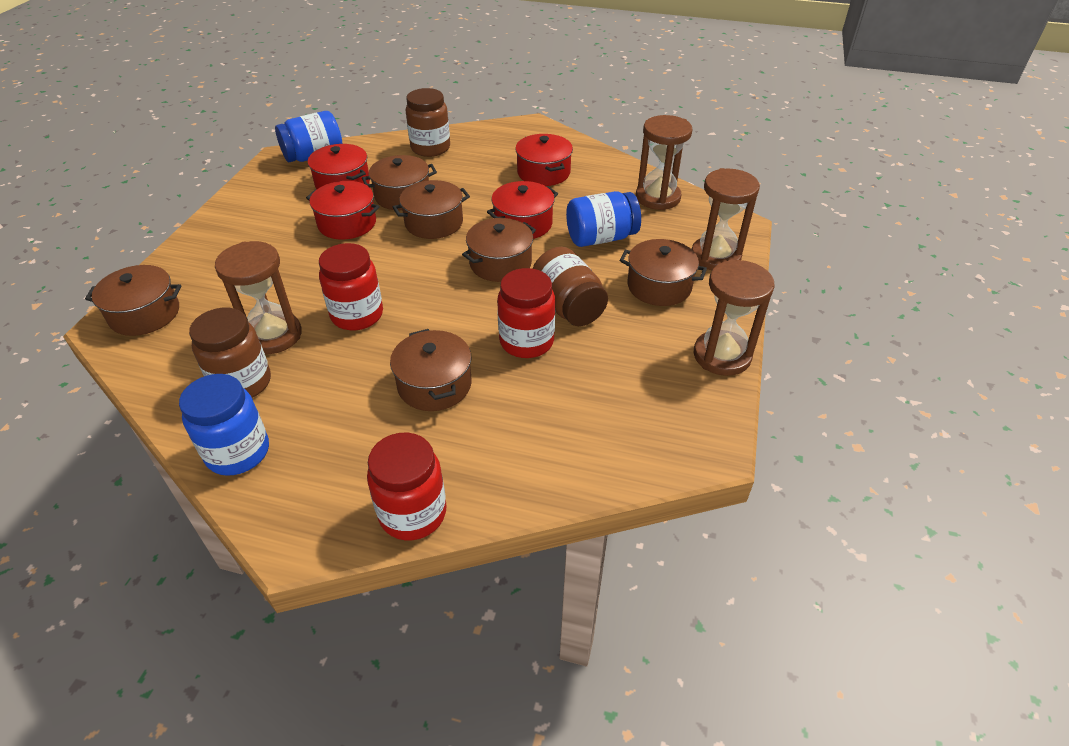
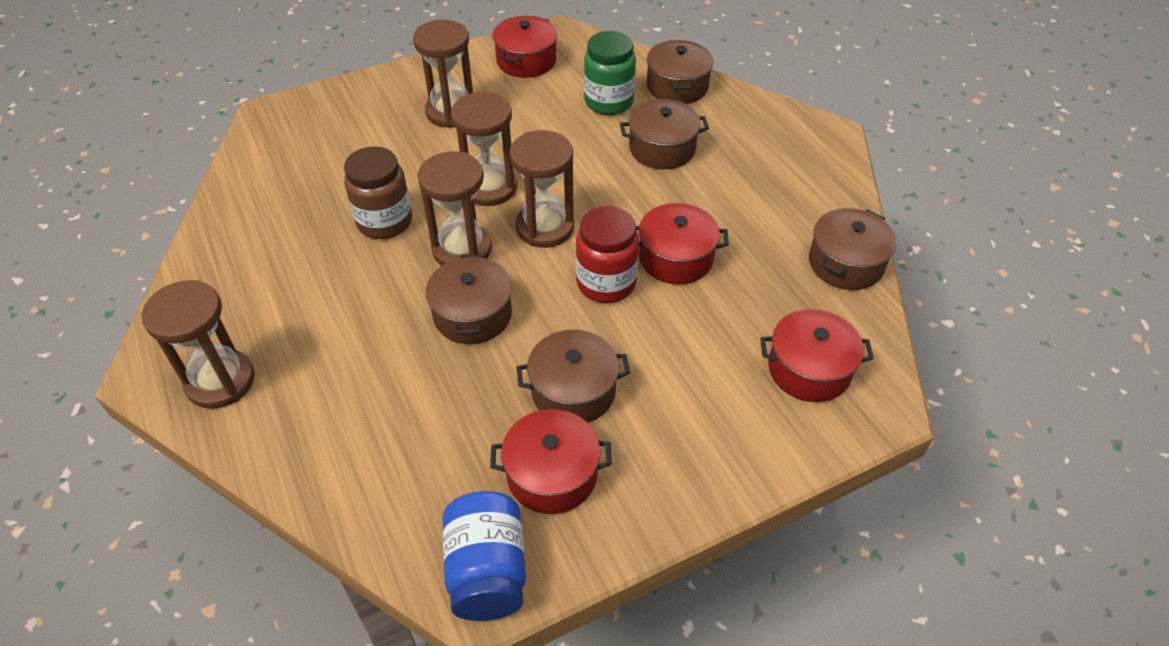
blue jar: [179,374,269,476] [275,111,343,162] [566,191,641,247] = 3 -> [443,491,526,621] = 1
brown hourglass: [215,241,302,354] [636,115,692,210] [692,168,760,270] [694,260,775,376] = 4 -> [141,280,255,409] [413,20,473,128] [418,152,492,266] [451,91,517,206] [510,130,574,248] = 5
brown jar: [189,308,271,398] [406,88,450,157] [532,247,608,326] = 3 -> [344,146,412,239] = 1
brown pot: [85,265,182,336] [362,155,437,210] [390,329,472,411] [393,180,470,239] [462,218,536,282] [620,239,707,306] = 6 -> [426,254,512,344] [516,330,630,423] [620,99,709,169] [647,40,714,104] [809,208,897,290] = 5
green jar: none = 0 -> [584,31,636,115] = 1
red jar: [319,243,383,330] [367,433,447,540] [497,268,555,358] = 3 -> [576,206,639,303] = 1

